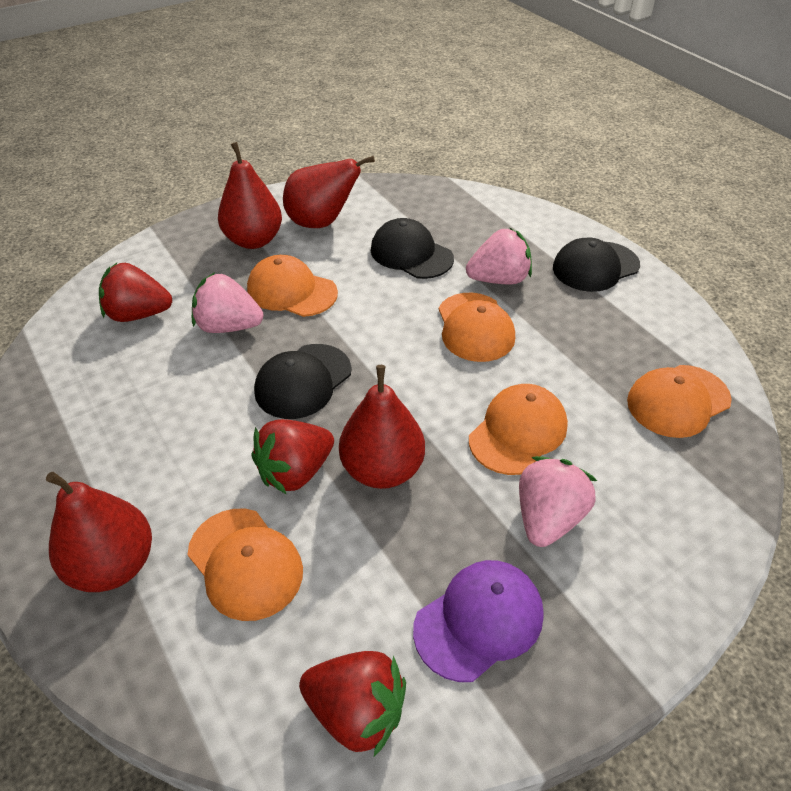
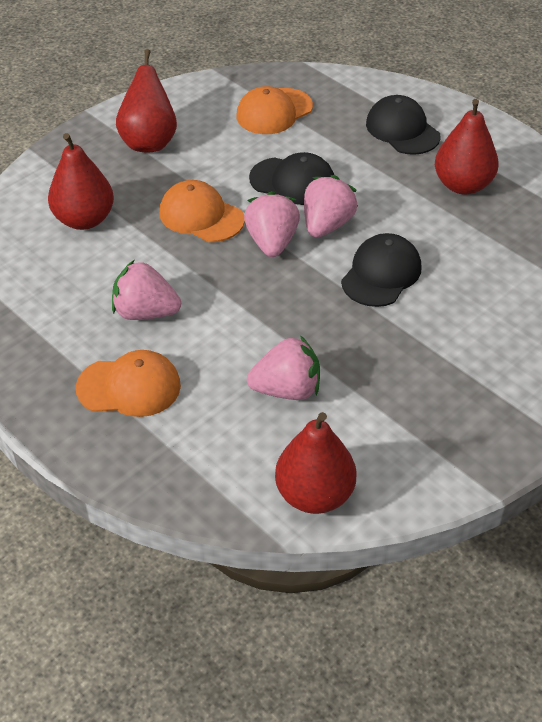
orange cap: [187,509,303,621] [247,255,338,317] [439,293,515,362] [469,384,568,475] [627,365,732,438] = 5 -> [76,350,181,417] [160,180,245,242] [236,86,313,134] = 3
pink strawberry: [192,272,263,333] [466,228,532,284] [519,456,597,547] = 3 -> [112,260,181,320] [244,191,300,257] [247,335,320,400] [304,175,358,237] = 4
purple cap: [413,560,544,682] = 1 -> none = 0
red strawberry: [99,263,172,322] [251,419,334,494] [299,651,406,756] = 3 -> none = 0

